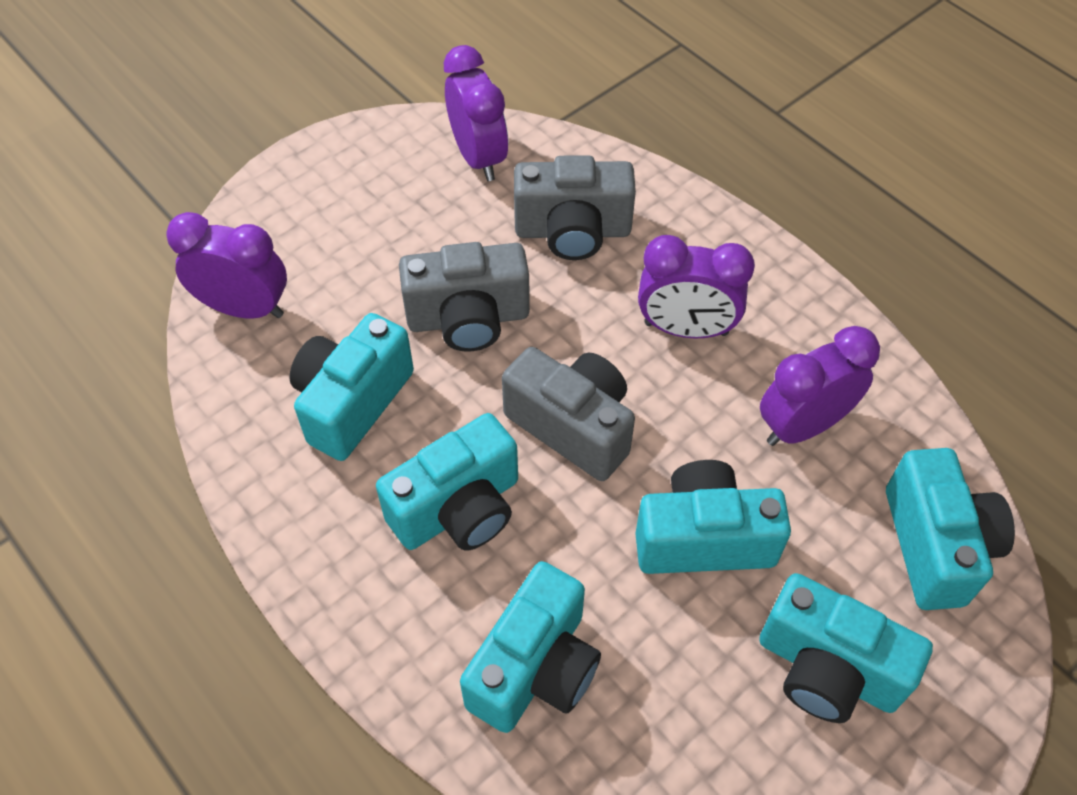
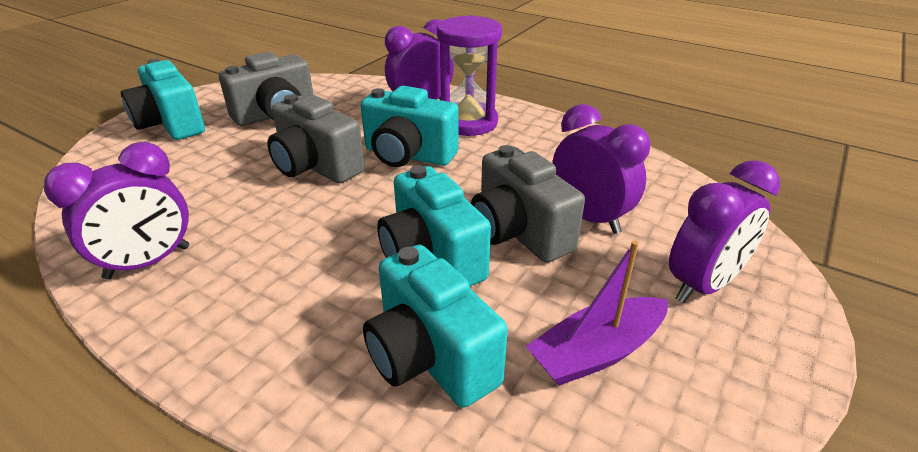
purple boat: none = 0 -> [526,240,668,386] = 1
purple hourglass: none = 0 -> [437,15,502,136] = 1
turquoise camera: [289,313,414,461] [376,413,518,551] [460,561,601,733] [635,460,791,574] [759,573,933,723] [886,448,1015,610] = 6 -> [121,59,205,140] [361,86,459,167] [363,245,508,408] [377,165,491,286] = 4

